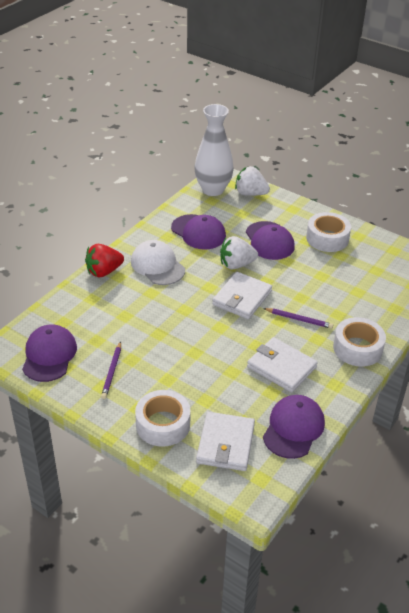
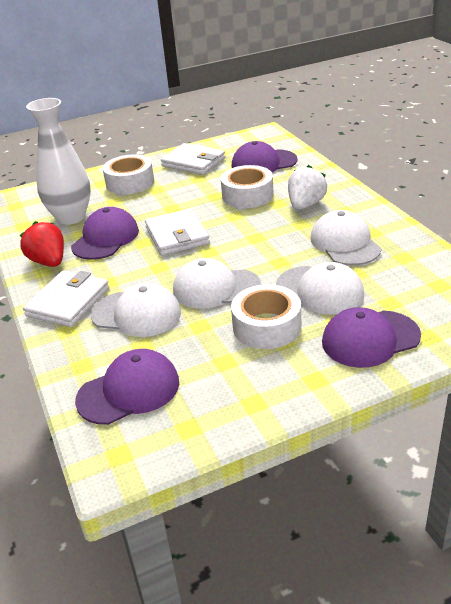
purple pencil: [101,341,121,399] [263,308,333,329] = 2 -> none = 0
white cap: [131,240,185,285] = 1 -> [91,283,181,337] [173,258,261,309] [276,262,364,315] [311,210,381,266] = 4
white strawberry: [220,236,258,270] [235,166,270,196] = 2 -> [288,165,327,210] = 1

